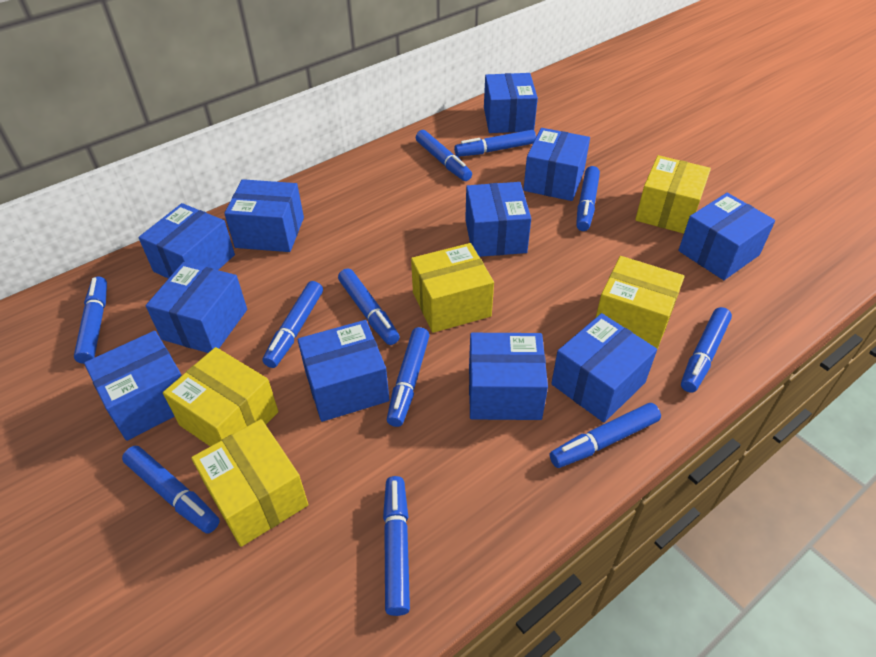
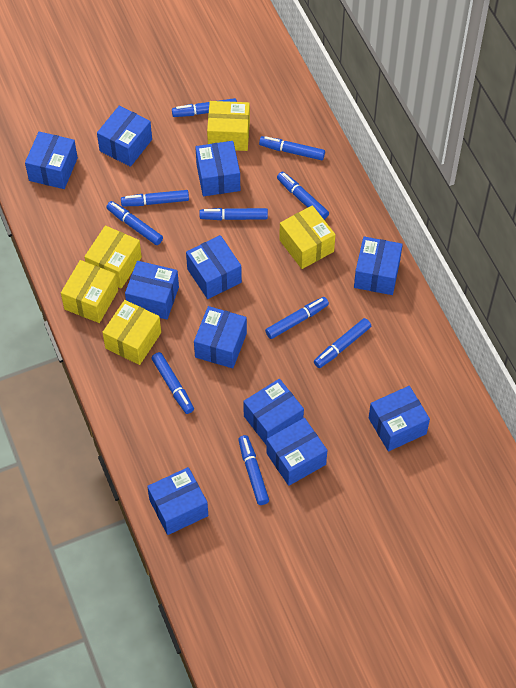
blue marker: [74,277,107,364] [122,446,220,533] [263,281,323,368] [338,268,400,345] [383,476,410,616] [387,327,430,427] [416,130,472,181] [454,130,536,157] [550,403,661,468] [576,166,600,231] [681,307,732,393] = 11 -> [106,201,163,245] [121,190,189,206] [151,352,194,414] [172,98,237,117] [199,208,268,220] [238,435,269,505] [259,136,325,160] [265,297,329,339] [277,171,329,219] [314,318,371,368] = 10

